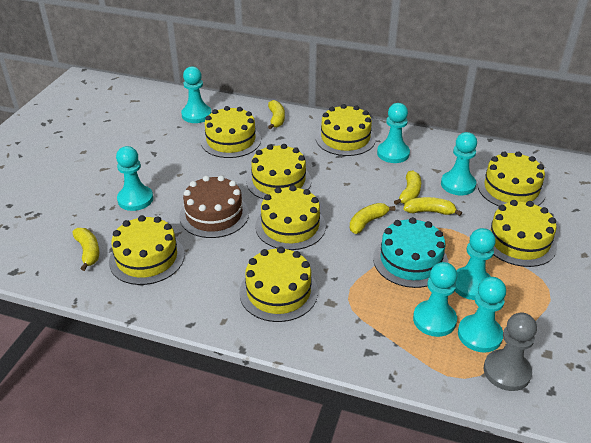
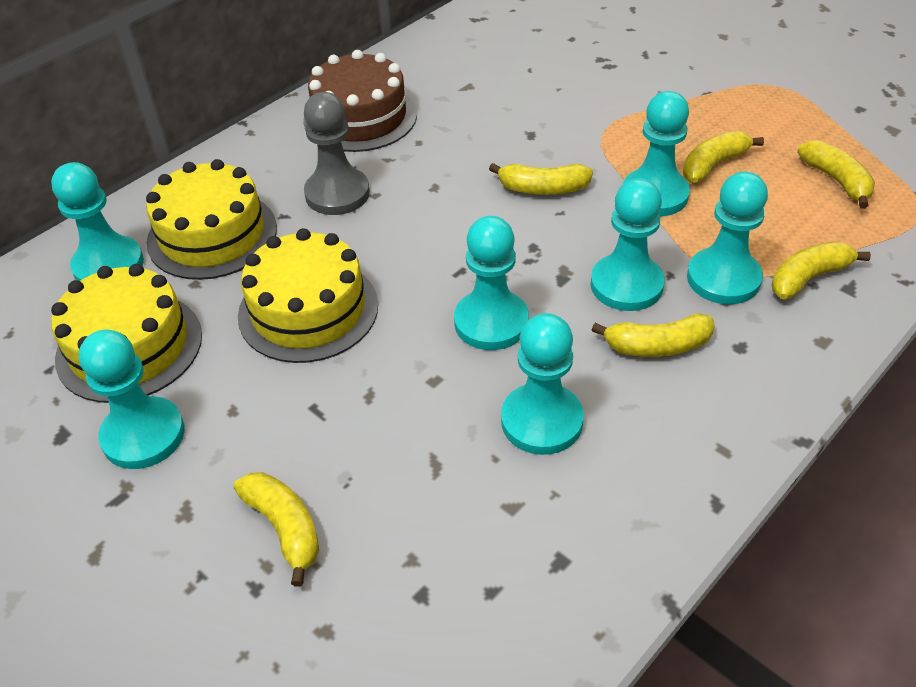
turquoise cake: [373,217,449,288] = 1 -> none = 0
yellow banana: [73,228,99,271] [268,100,285,129] [350,203,395,234] [394,170,421,205] [403,197,462,216] = 5 -> [234,472,319,586] [489,163,593,195] [592,314,715,357] [683,131,764,183] [771,242,871,299] [797,140,875,209] = 6
yellow cake: [109,215,185,285] [201,106,261,158] [239,247,318,322] [246,144,312,199] [255,185,326,250] [316,104,376,156] [478,151,546,206] [485,200,557,267] = 8 -> [51,264,202,403] [146,159,277,280] [238,228,378,363] = 3

